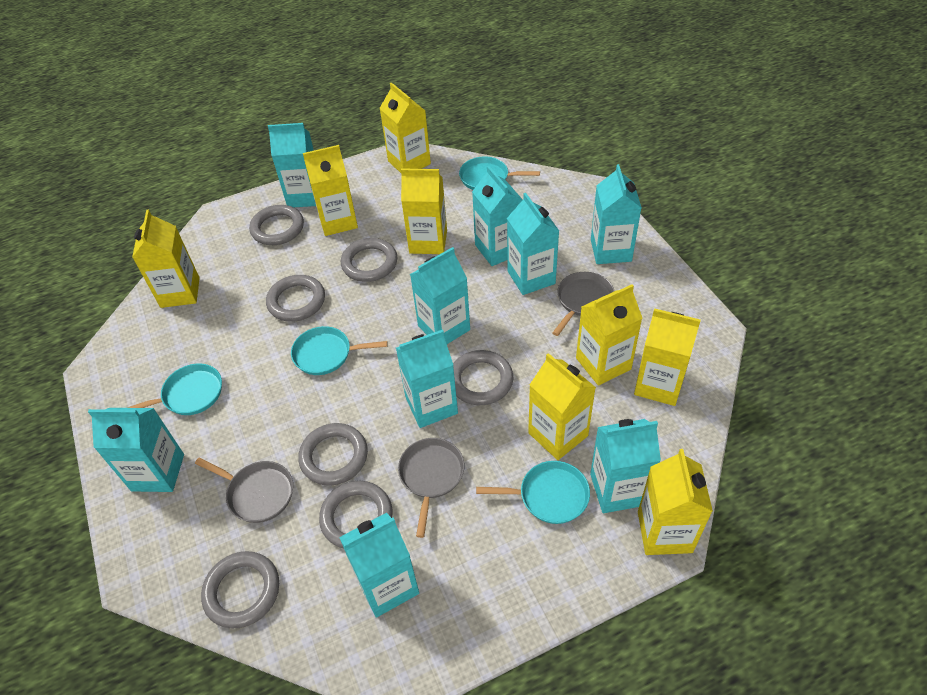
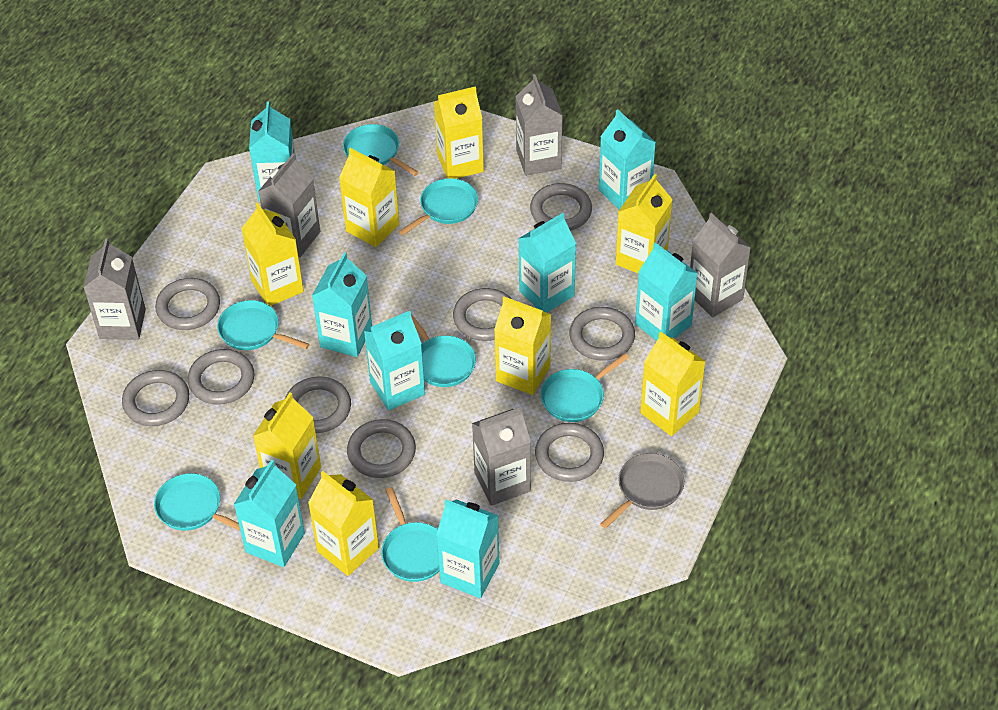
grey carton: none = 0 -> [83,238,146,340] [258,154,320,257] [472,407,531,506] [515,74,563,176] [690,213,751,317] = 5
grey pan: [195,458,293,523] [398,438,464,538] [553,272,614,336] = 3 -> [600,453,684,529] = 1
grey ring: [201,551,279,628] [249,205,304,245] [266,275,325,322] [298,423,368,486] [319,481,392,549] [341,238,398,282] [453,350,513,405] = 7 -> [122,370,189,426] [155,278,220,330] [188,349,254,405] [285,376,351,433] [347,419,416,478] [453,288,513,341] [530,183,592,231] [535,423,604,482] [569,307,635,360] = 9
turquoise carton: [88,408,184,492] [268,123,316,207] [339,513,419,618] [396,329,458,428] [410,247,470,344] [472,166,523,266] [507,193,559,295] [590,419,661,513] [591,164,642,264] = 9 -> [234,460,305,567] [249,101,296,201] [312,252,372,357] [364,311,425,411] [436,499,499,598] [518,213,576,313] [599,109,656,210] [635,242,698,341] = 8
turquoise pan: [127,363,222,415] [291,326,388,375] [459,157,540,190] [476,461,590,524] = 4 -> [154,473,240,531] [217,300,309,350] [343,124,419,176] [381,487,439,582] [399,178,478,235] [404,310,476,387] [540,353,629,422] = 7

